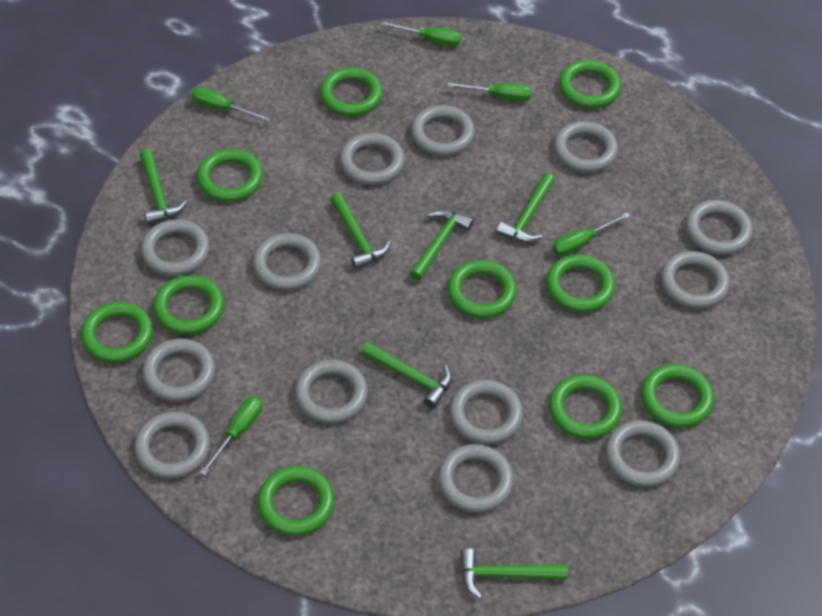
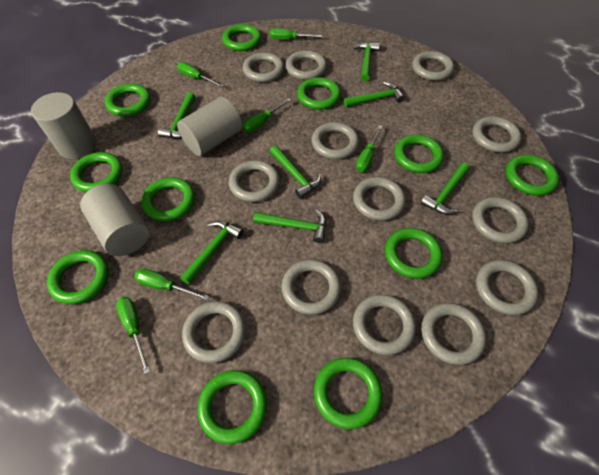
green hammer: [140,149,187,224] [330,193,391,269] [361,342,452,408] [410,209,474,281] [460,548,568,599] [496,173,555,243] = 6 -> [158,92,195,139] [180,221,243,285] [253,210,326,243] [270,145,321,199] [344,82,405,107] [353,42,380,82] [421,163,470,214] = 7
green ring: [81,302,153,363] [153,275,224,335] [197,149,263,202] [257,466,334,536] [320,67,383,116] [447,260,517,318] [546,254,615,312] [549,375,622,439] [559,60,621,108] [641,364,714,428] = 10 -> [47,250,109,304] [70,152,123,192] [105,83,150,117] [142,177,195,221] [197,370,267,444] [222,24,261,51] [297,77,341,110] [314,358,382,429] [385,228,442,279] [394,135,444,173] [505,155,559,196] = 11
green screwdriver: [191,87,270,121] [200,396,262,475] [381,21,461,46] [447,82,531,101] [552,213,630,256] = 5 -> [116,297,150,374] [134,268,210,301] [177,62,224,87] [243,98,291,132] [270,28,322,40] [356,125,383,172] = 6
grey cylinder: none = 0 -> [31,92,97,159] [80,184,149,256] [177,97,242,156] = 3

